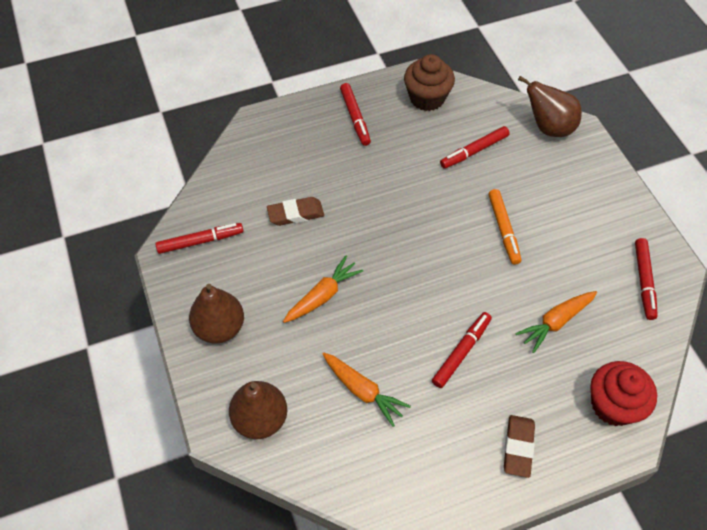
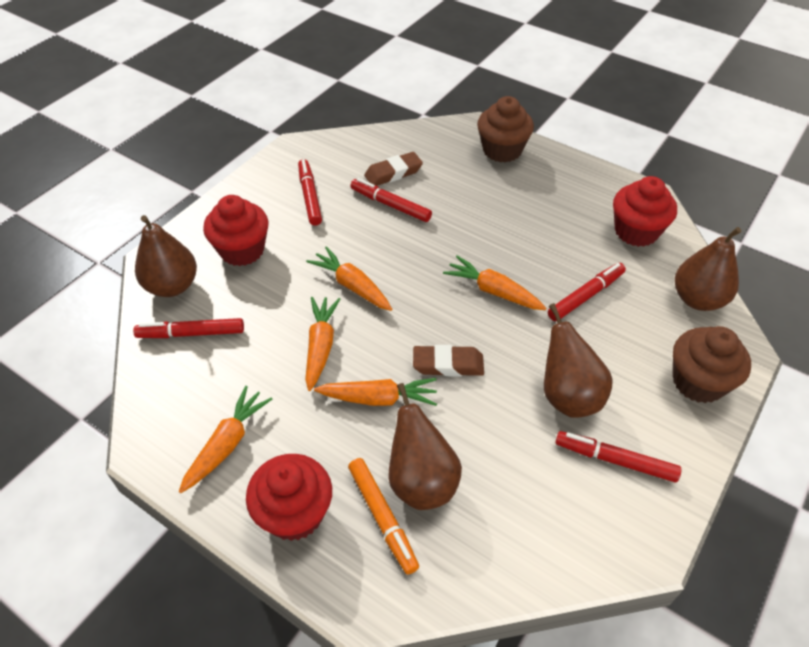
brown cupcake: [404,54,455,111] = 1 -> [477,96,534,163] [673,326,751,403] = 2
brown pear: [189,284,244,344] [229,381,287,439] [518,76,582,137] = 3 -> [135,215,197,297] [388,383,462,510] [544,303,613,418] [675,227,741,311] = 4
orange carrot: [283,256,363,323] [323,353,411,427] [515,291,597,353] = 3 -> [179,386,272,493] [305,297,340,391] [306,246,392,311] [314,378,437,406] [443,256,546,310] = 5
red cupcake: [590,361,657,426] = 1 -> [203,195,268,266] [246,454,332,541] [613,176,677,247] = 3

